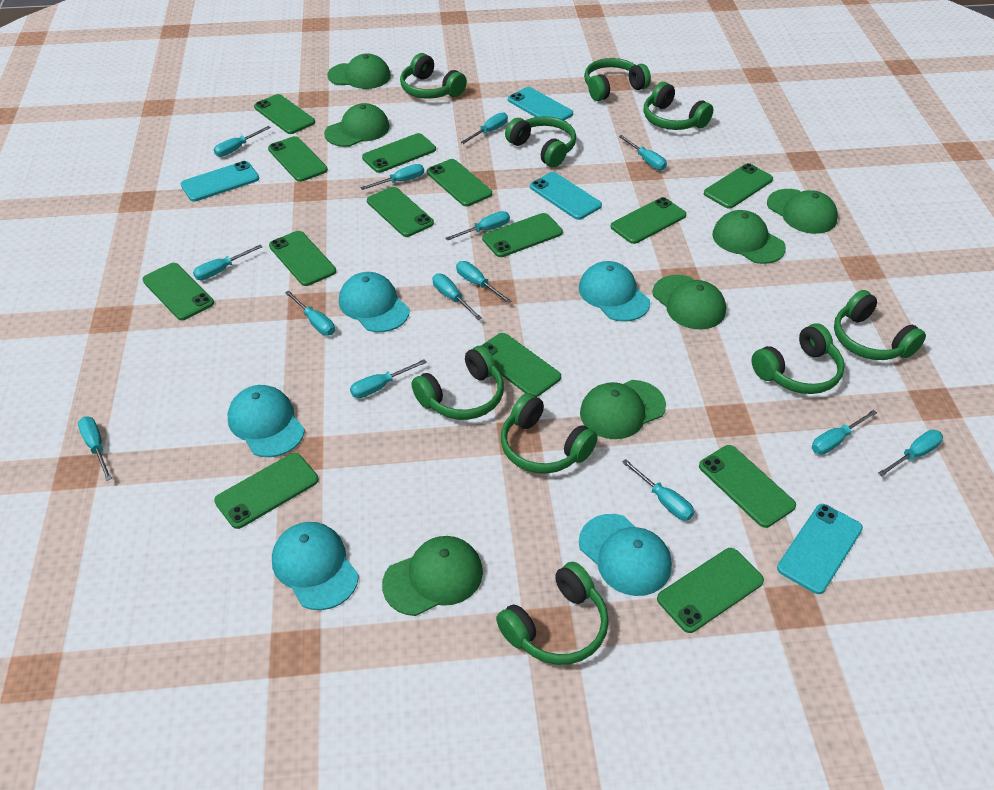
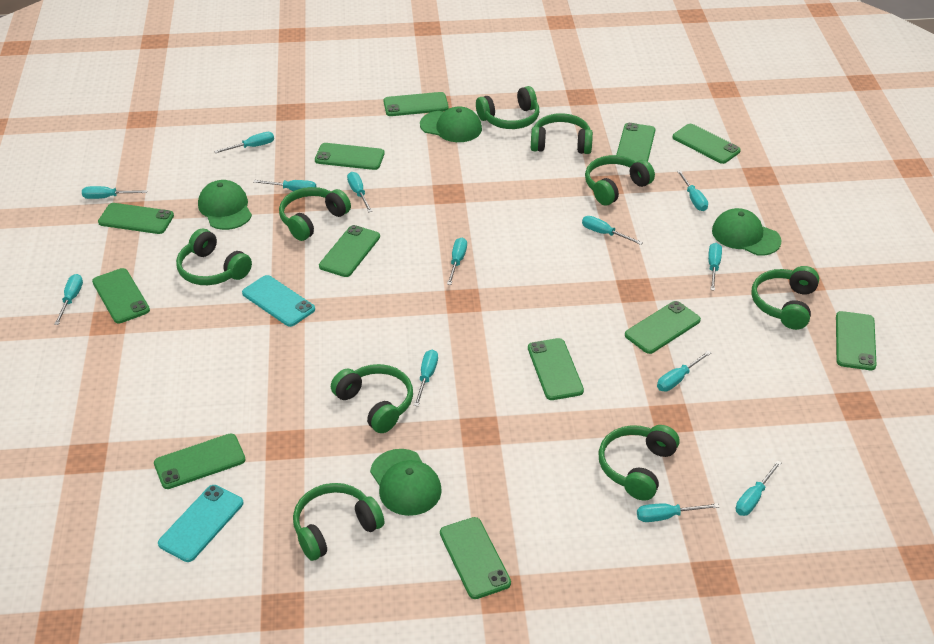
green cap: [324,103,390,147] [327,53,391,89] [382,536,483,616] [580,380,666,439] [653,275,726,329] [713,210,786,264] [767,189,838,234] = 7 -> [198,180,252,230] [370,449,442,516] [420,106,482,142] [712,208,781,256] = 4
green phone: [142,263,214,320] [214,453,319,529] [254,94,315,134] [268,136,328,182] [269,231,336,286] [362,133,436,173] [367,187,434,237] [427,159,492,206] [481,333,561,397] [482,213,563,257] [611,197,686,244] [657,548,764,633] [699,445,796,528] [704,163,773,209] = 14 -> [92,268,150,324] [98,203,174,234] [154,434,246,489] [315,143,385,170] [319,225,380,277] [383,92,449,116] [440,517,511,599] [528,338,584,400] [616,123,656,162] [625,301,701,354] [672,124,741,164] [836,311,877,370] = 12
turquoise cap: [227,385,305,457] [272,522,359,610] [339,272,409,332] [579,261,650,322] [579,514,672,596] = 5 -> none = 0
turquoise phone: [181,161,259,202] [508,87,573,120] [530,172,602,220] [777,504,863,594] = 4 -> [158,485,243,562] [242,275,315,327] = 2
turquoise screwdriver: [78,417,112,481] [193,245,262,280] [214,126,271,157] [285,290,335,336] [350,359,427,398] [360,164,424,190] [433,273,482,320] [445,211,510,241] [456,261,511,303] [460,112,508,144] [619,135,667,170] [622,459,694,521] [812,410,877,455] [878,430,943,476] = 14 -> [54,274,83,325] [82,186,147,199] [214,132,274,153] [253,180,316,191] [347,172,372,212] [414,350,438,406] [447,238,467,285] [582,216,643,245] [637,503,719,522] [657,351,711,391] [677,170,708,211] [708,243,722,291] [736,460,782,516] = 13

